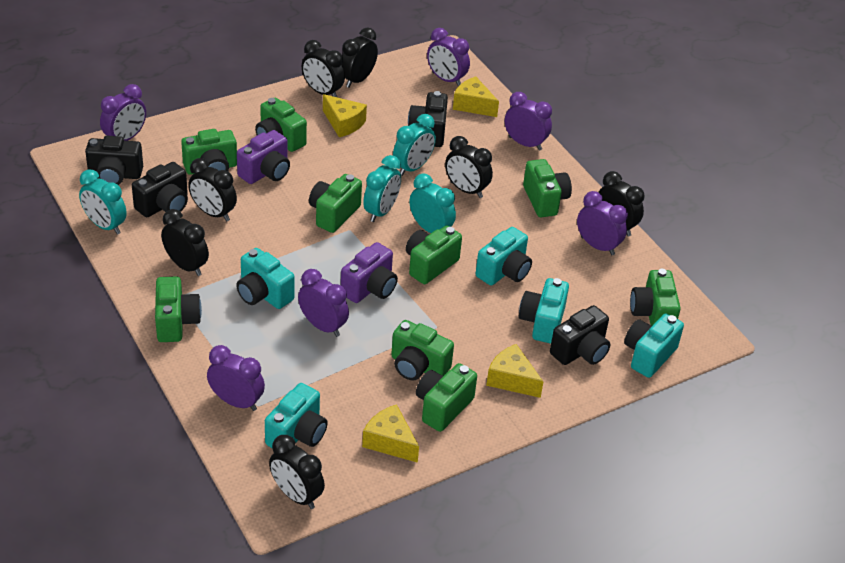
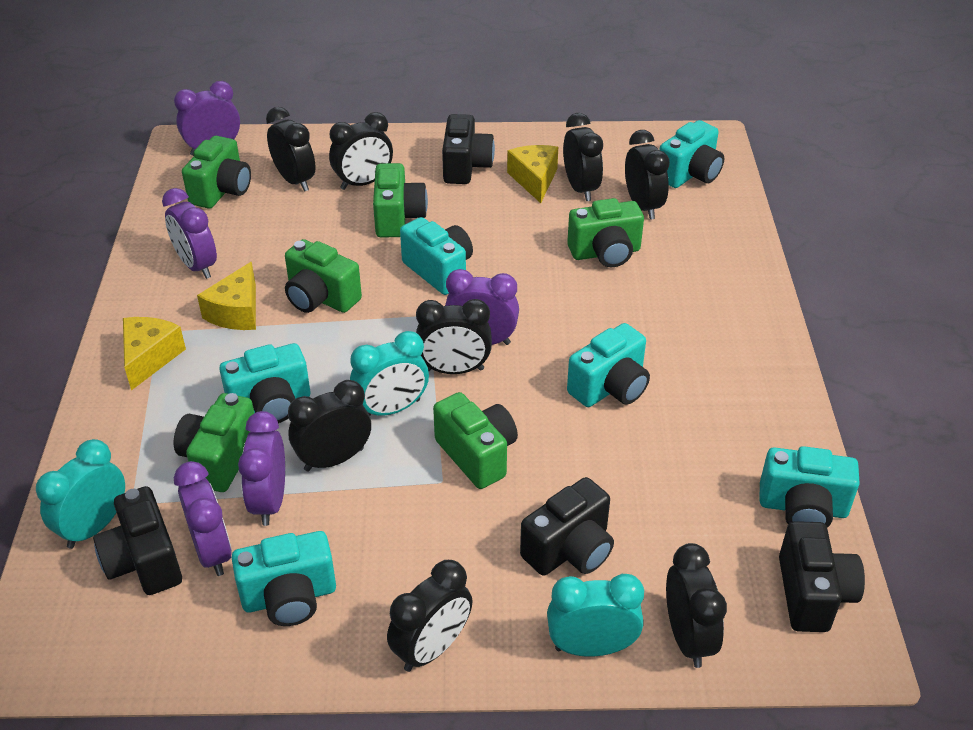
black clock: [161,209,209,276] [188,158,237,221] [269,435,325,509] [302,40,345,98] [342,28,378,88] [445,136,493,198] [598,171,644,237] = 7 -> [266,107,316,192] [288,380,371,472] [329,112,393,190] [387,560,472,672] [416,299,492,374] [563,113,603,201] [625,130,670,220] [666,543,727,668] = 8
green camera: [155,276,202,342] [181,129,237,175] [255,98,307,152] [309,174,362,233] [391,320,454,381] [406,226,462,284] [416,363,477,432] [523,159,572,217] [630,269,681,326] = 9 -> [174,393,254,492] [182,136,251,209] [285,239,362,313] [373,163,428,238] [433,392,518,489] [567,198,644,267] = 6
purple camera: [237,130,290,184] [341,242,398,303] = 2 -> none = 0
purple clock: [100,84,146,141] [207,345,265,411] [298,269,349,337] [427,28,470,86] [505,92,552,151] [577,191,628,255] = 6 -> [162,188,217,279] [174,81,240,156] [174,461,232,576] [238,411,285,526] [445,269,519,345] = 5
turquoise camera: [236,248,294,309] [265,383,328,448] [476,227,532,285] [519,278,569,344] [624,314,684,378] = 5 -> [219,343,310,423] [232,531,336,626] [400,217,473,295] [567,323,650,407] [659,120,724,188] [760,446,860,528] = 6
turquoise clock: [79,169,127,235] [363,155,401,222] [393,114,436,176] [409,173,456,233] = 4 -> [36,439,125,549] [350,331,429,416] [547,574,644,657] = 3
yellow cheese: [323,94,367,137] [362,404,419,463] [453,76,499,117] [486,344,544,398] = 4 -> [123,317,186,390] [197,262,256,330] [507,145,558,203] = 3

